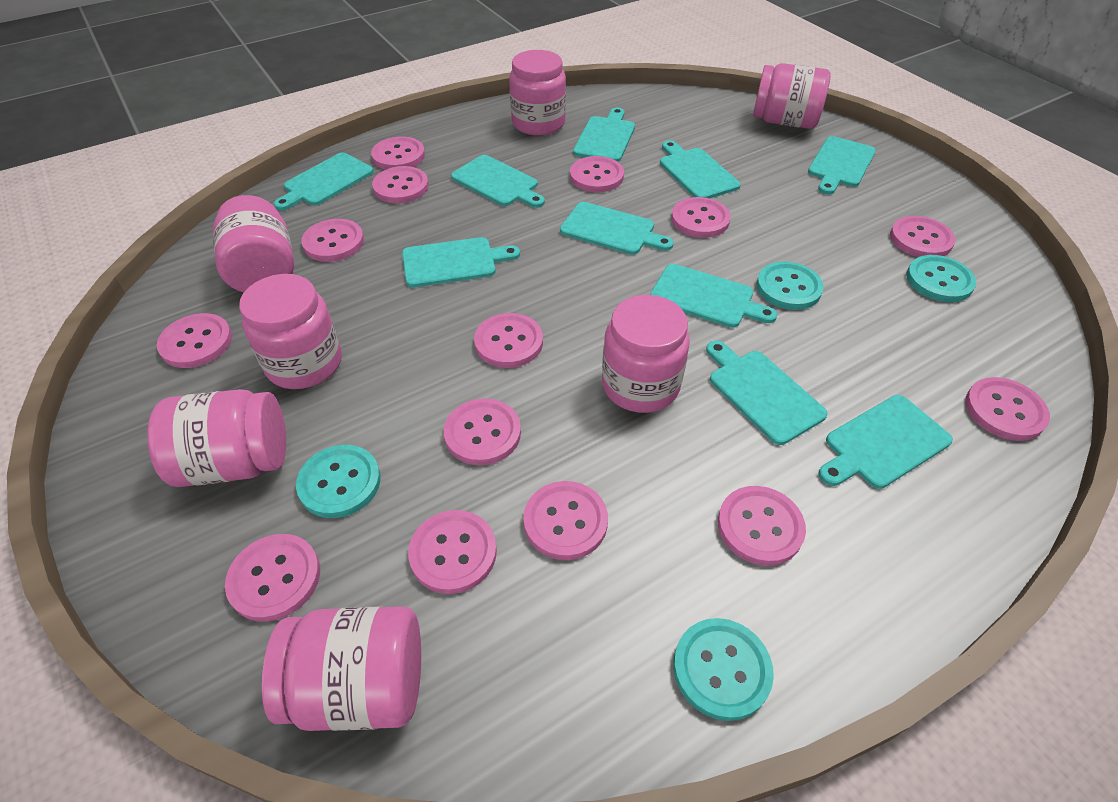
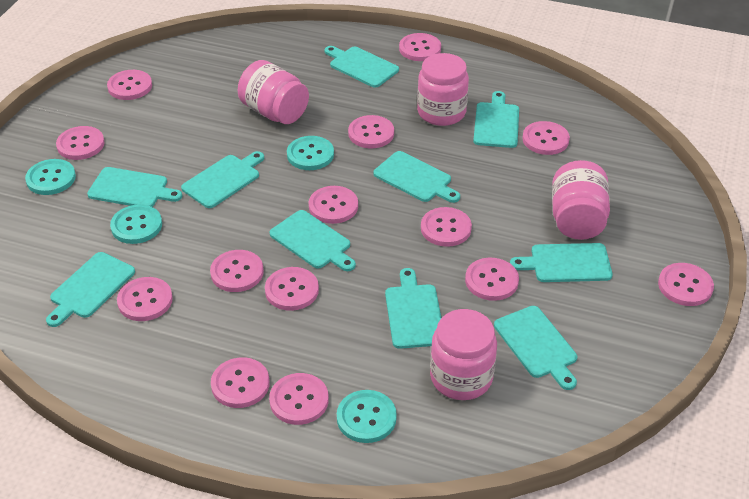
pink jar: [147,389,286,487] [213,195,294,292] [239,274,342,389] [262,606,421,731] [509,50,566,136] [602,295,690,413] [753,63,831,129] = 7 -> [238,60,309,124] [417,53,469,126] [430,309,497,400] [552,160,610,240] = 4

